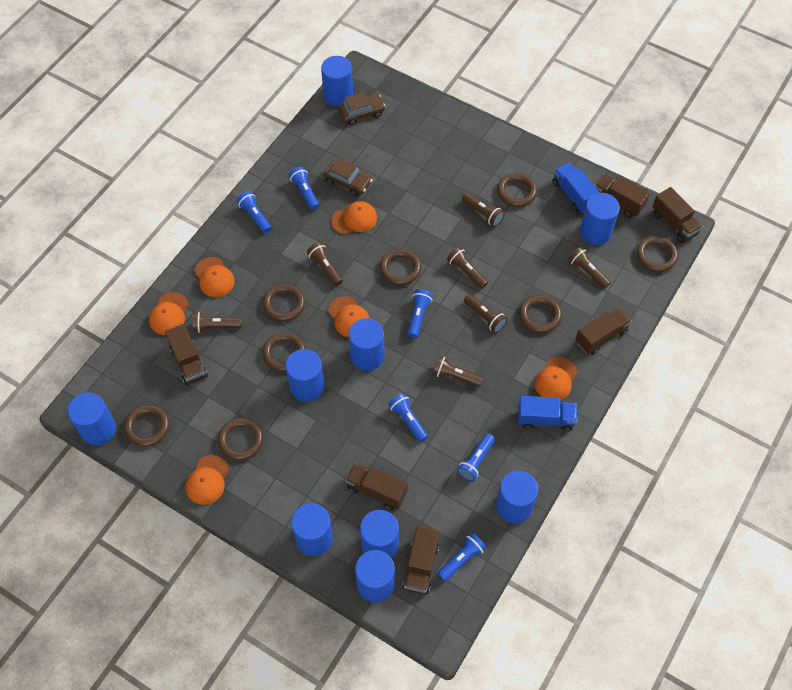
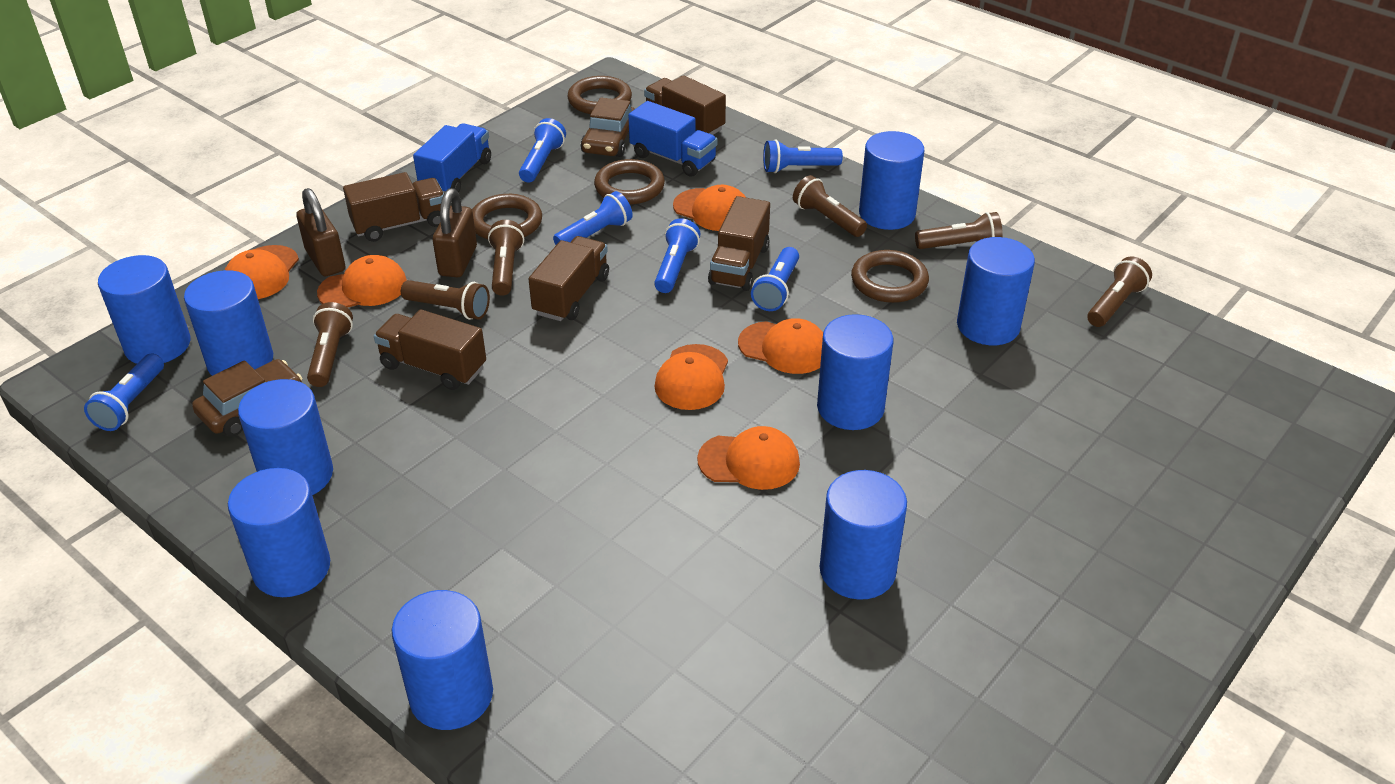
brown flashlight: [193,312,242,333] [307,242,343,286] [433,356,483,387] [447,247,488,289] [462,193,505,227] [464,294,507,333] [568,247,611,289] = 7 -> [307,302,353,387] [401,280,490,320] [488,220,524,296] [793,175,867,237] [915,212,1003,249] [1087,256,1152,327] = 6
brown padlock: none = 0 -> [297,188,345,276] [433,188,477,277] = 2
brown ring: [124,405,170,447] [218,418,263,461] [262,284,305,322] [262,332,306,372] [380,249,421,285] [497,173,537,207] [519,295,562,333] [636,236,678,272] = 8 -> [472,194,542,240] [567,76,632,114] [594,159,665,205] [851,250,929,303] = 4
brown truck: [165,324,208,385] [345,463,408,510] [402,526,439,595] [575,307,632,355] [595,174,650,218] [652,187,703,243] = 6 -> [343,172,444,242] [374,309,486,390] [528,236,609,321] [644,75,726,135] [708,196,770,291] = 5

